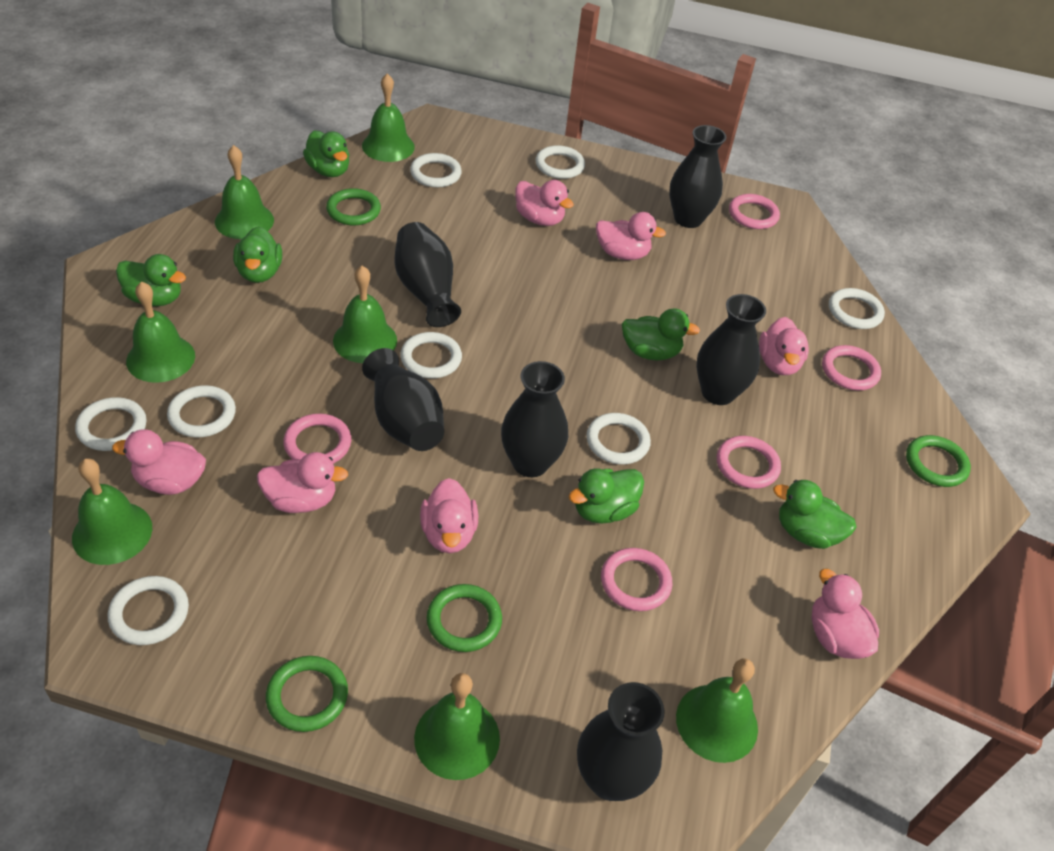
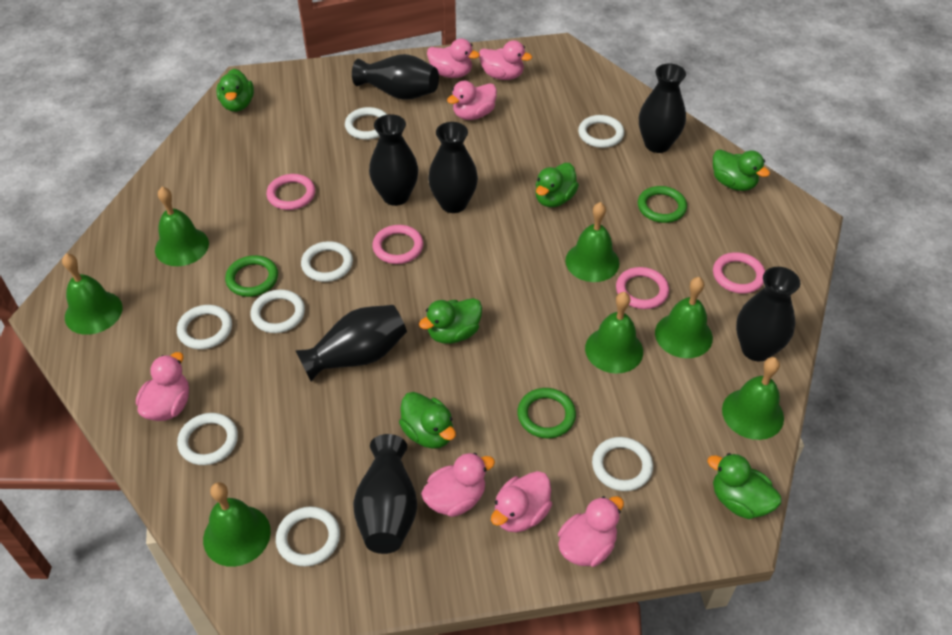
black vase: [362,348,444,451] [394,222,461,327] [501,361,568,477] [577,682,665,801] [669,125,726,228] [696,294,766,405] = 6 -> [295,305,407,381] [352,54,439,100] [353,434,417,554] [369,114,419,206] [428,122,478,213] [639,64,686,153] [736,267,801,361] = 7
green ring: [266,656,348,732] [326,188,381,225] [427,584,502,652] [906,435,971,487] = 4 -> [225,255,278,297] [517,388,576,438] [638,186,687,223] = 3
pink ring: [283,414,351,464] [601,548,672,611] [717,436,781,489] [729,194,780,229] [822,345,881,390] = 5 -> [266,174,315,210] [372,225,423,264] [616,267,669,309] [713,252,765,294] = 4

